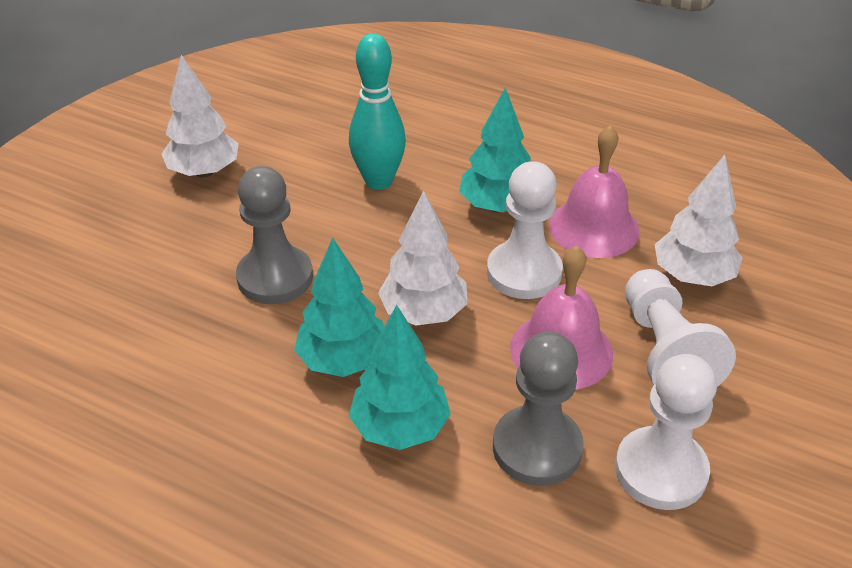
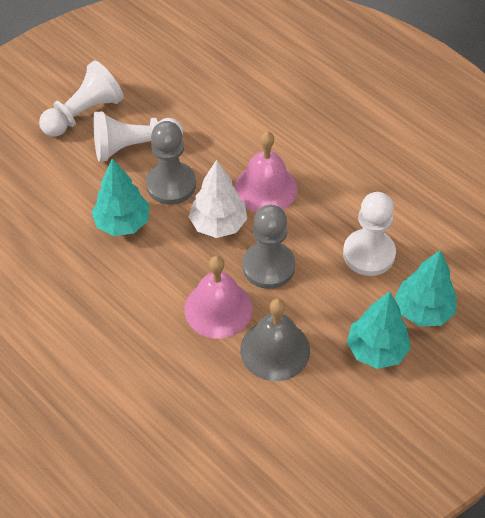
grey bell: none = 0 -> [240,298,310,381] = 1
turquoise bowling pin: [349,33,406,190] = 1 -> none = 0
white tree: [161,55,239,178] [378,191,468,326] [655,155,742,286] = 3 -> [189,160,247,238] = 1

